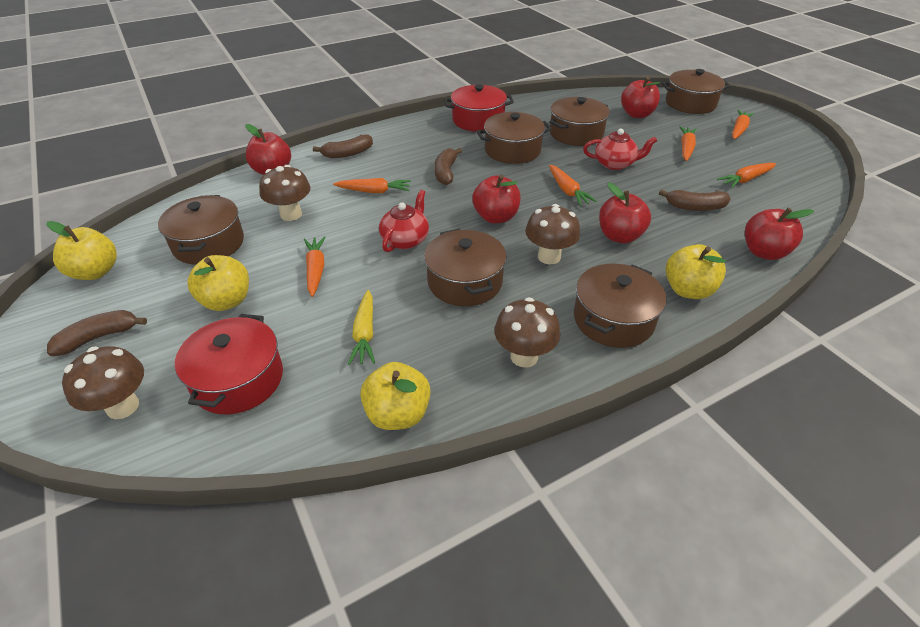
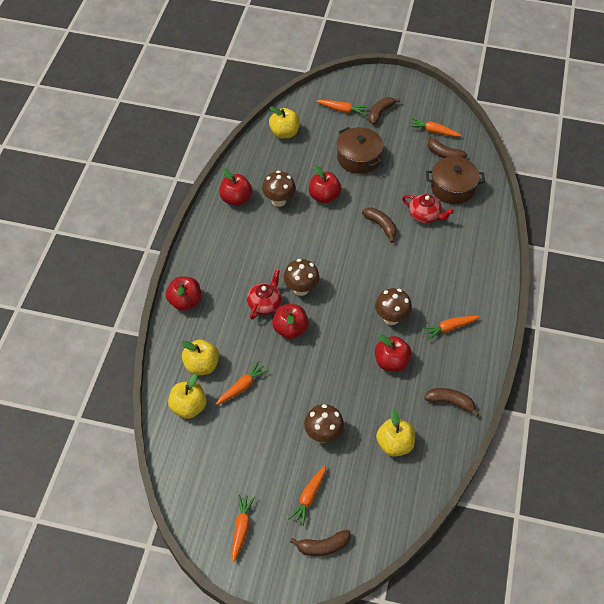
brown banana: [47,310,147,356] [313,135,373,158] [434,148,462,185] [659,189,731,211] = 4 -> [290,530,350,556] [362,207,397,243] [368,97,400,125] [424,388,479,417] [426,135,467,159] = 5
brown pot: [158,195,244,265] [424,229,507,306] [476,112,552,164] [549,97,610,146] [574,264,666,348] [662,69,730,114] = 6 -> [337,127,383,174] [426,157,485,204] = 2
red pot: [175,314,283,415] [444,84,514,132] = 2 -> none = 0
yellow carrot: [348,290,375,365] = 1 -> none = 0

